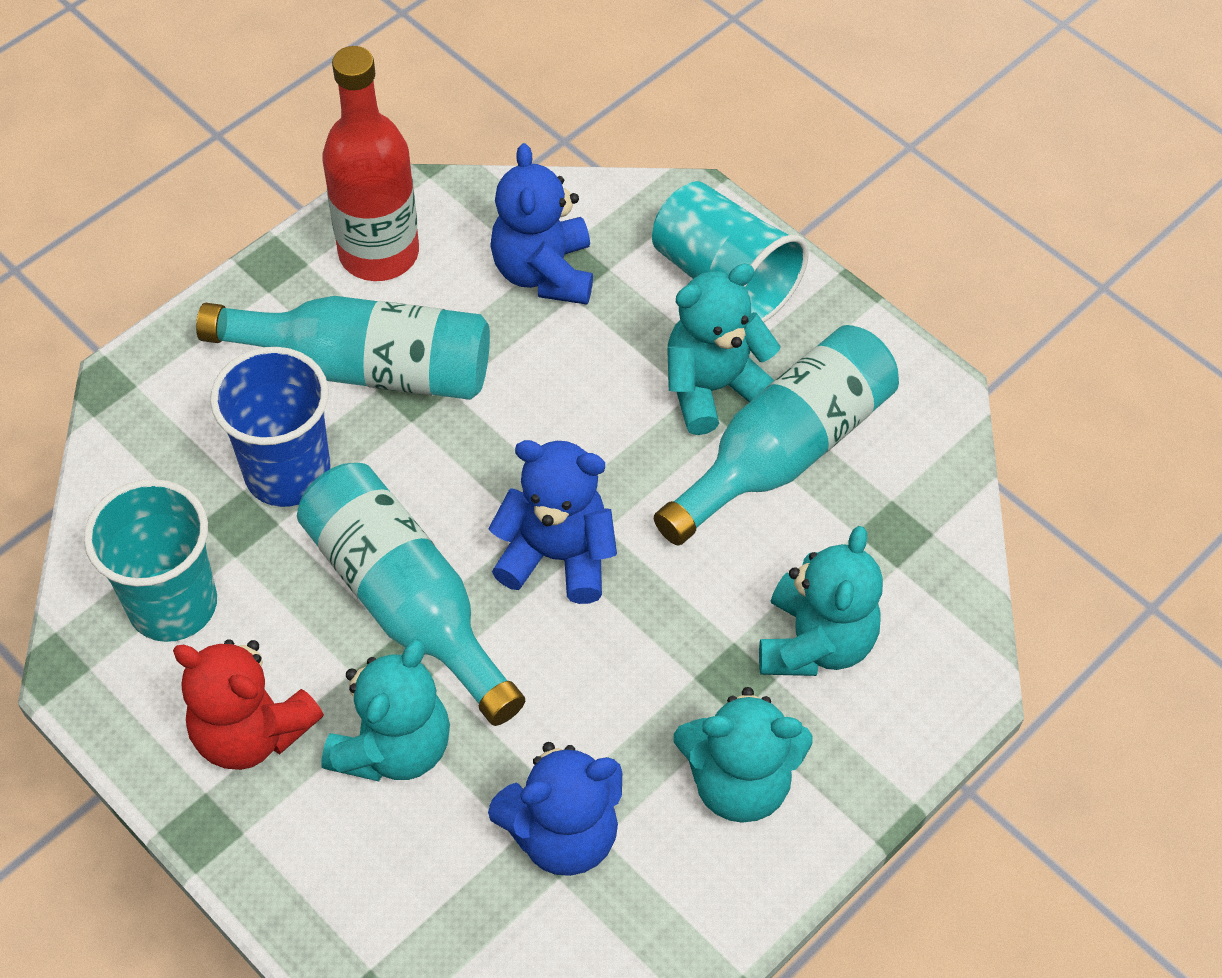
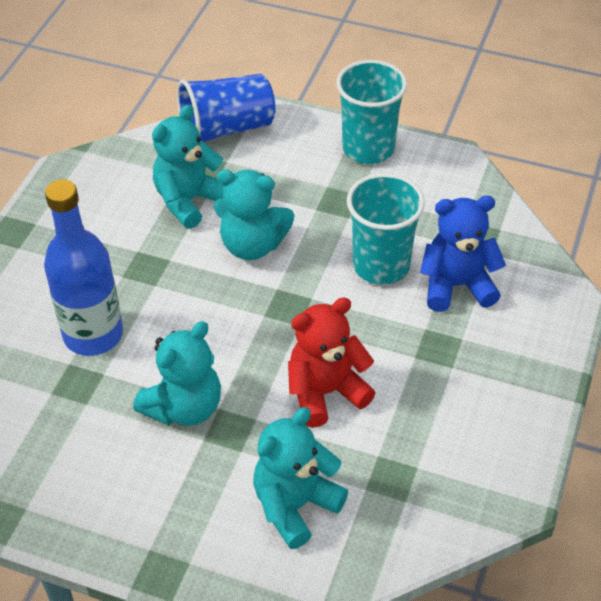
blue bottle: none = 0 -> [44,179,123,356] = 1
blue teddy bear: [488,440,617,604] [488,742,622,876] [490,143,593,305] = 3 -> [420,195,506,312] = 1
red bottle: [322,46,419,281] = 1 -> none = 0
turquoise bottle: [196,296,490,400] [297,463,525,726] [654,325,899,545] = 3 -> none = 0

